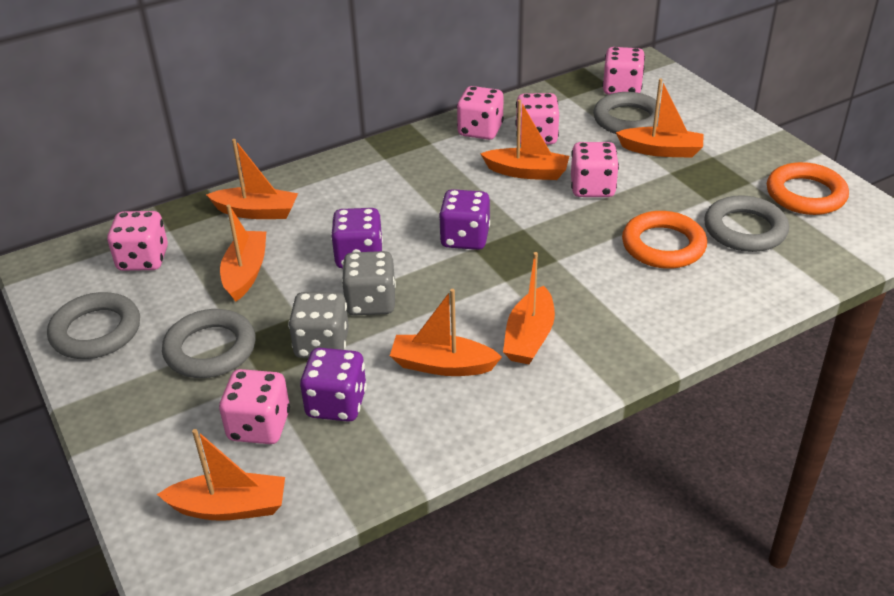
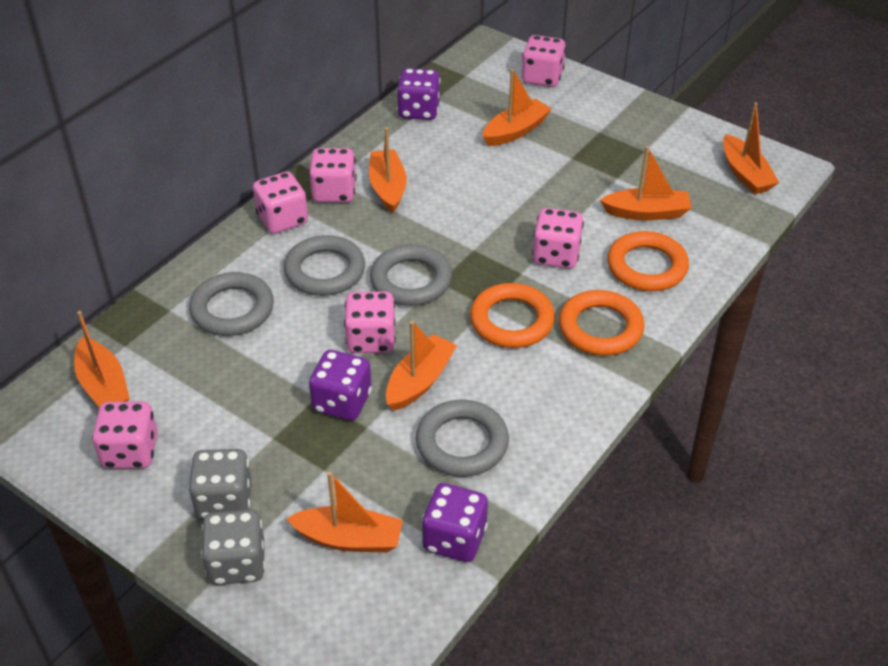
orange ring: [622,211,707,269] [767,162,849,215] = 2 -> [470,283,555,348] [559,290,644,356] [607,231,689,291] = 3

